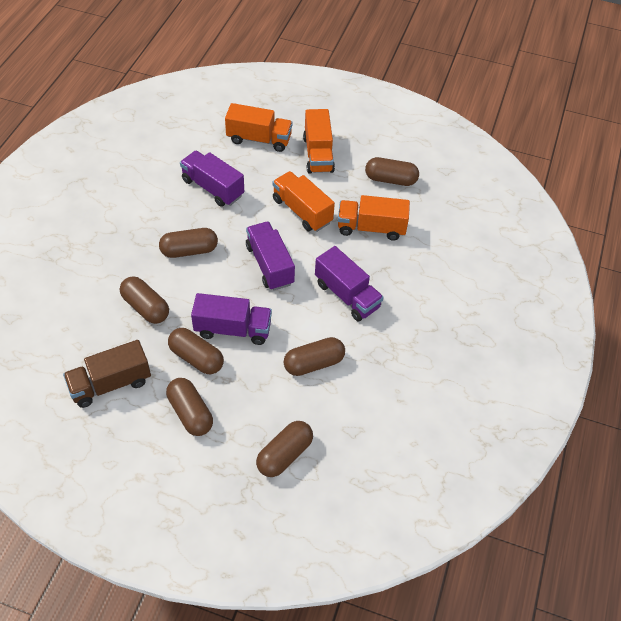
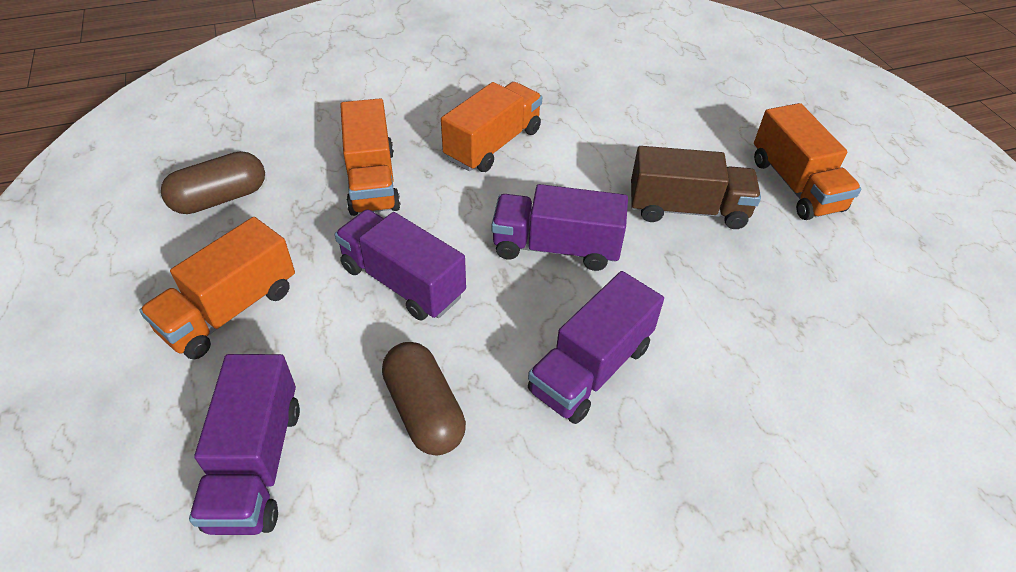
brown capsule: [120,276,169,324] [159,228,218,258] [166,378,213,436] [168,328,224,374] [256,421,313,477] [284,337,345,376] [365,157,419,186] = 7 -> [161,151,265,214] [382,342,466,455] = 2

